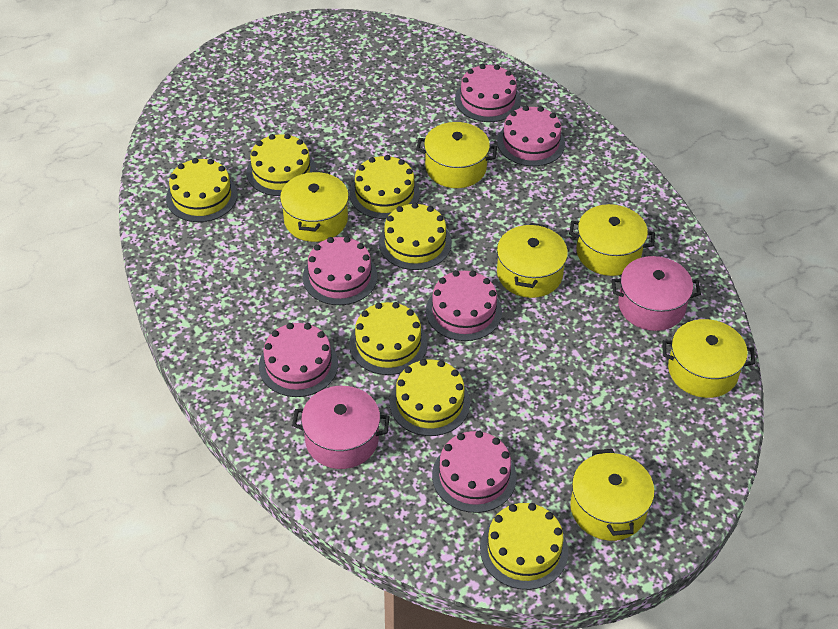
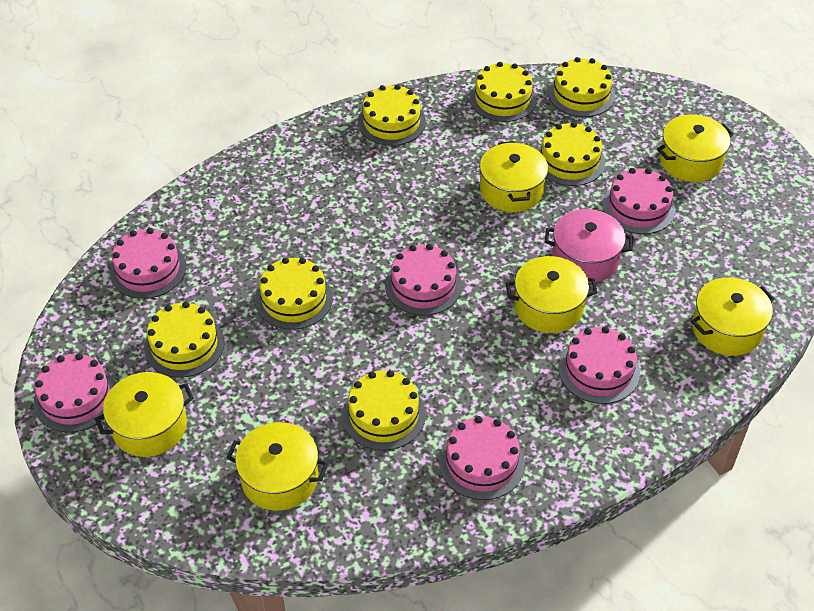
pink pot: [292,386,390,469] [612,256,701,331] = 2 -> [545,209,633,283] = 1

